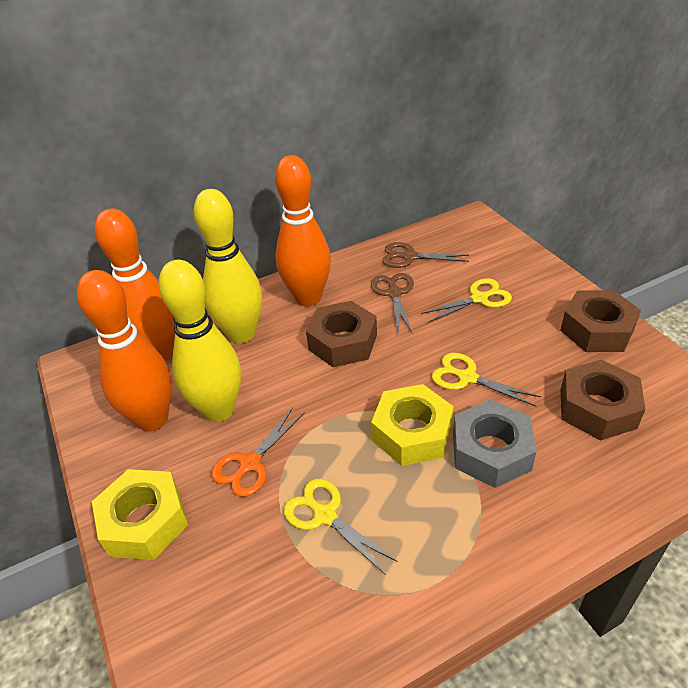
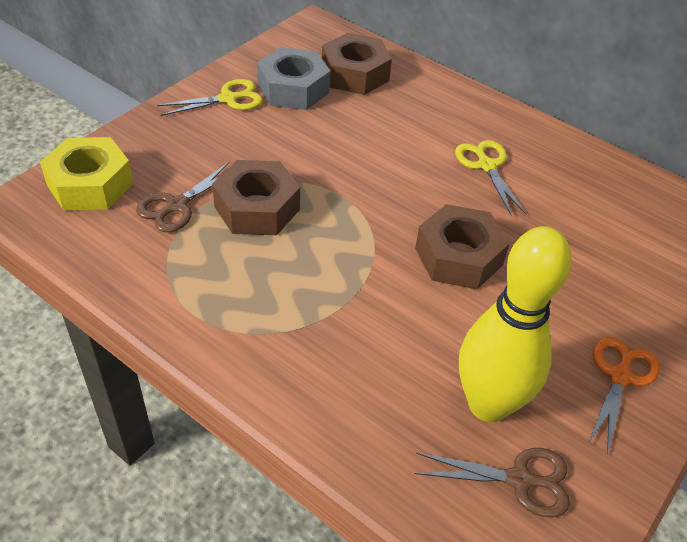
orange bowling pin: [77,270,172,431] [95,208,175,361] [275,155,331,306] = 3 -> none = 0
yellow bowling pin: [158,260,241,422] [194,189,262,343] = 2 -> [459,226,571,422] = 1
yellow nut: [92,469,188,560] [371,384,454,466] = 2 -> [40,137,133,210] = 1
yellow scissors: [284,479,398,574] [421,278,512,323] [432,353,541,407] = 3 -> [157,79,263,116] [455,140,526,215] = 2

